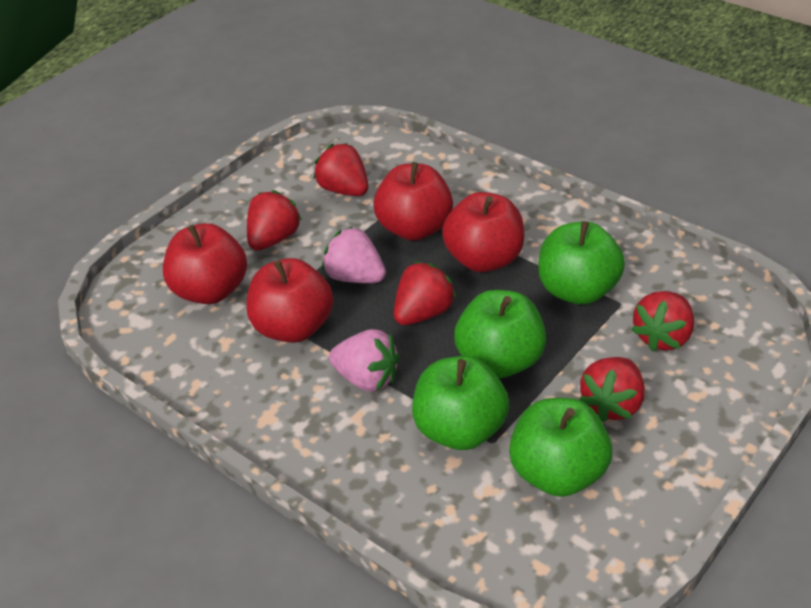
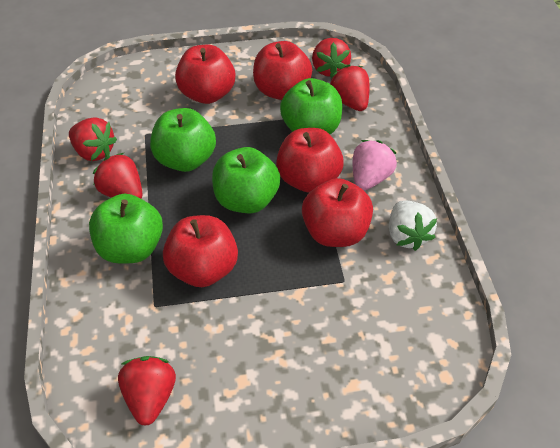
pink strawberry: [322,226,386,283] [329,329,400,391] = 2 -> [353,140,397,190] = 1
red apple: [163,223,247,304] [246,258,334,343] [373,162,453,241] [442,192,524,272] = 4 -> [163,215,238,287] [175,45,235,104] [253,41,312,100] [276,128,344,192] [302,178,373,247] = 5
white strawberry: none = 0 -> [389,201,437,251] = 1

